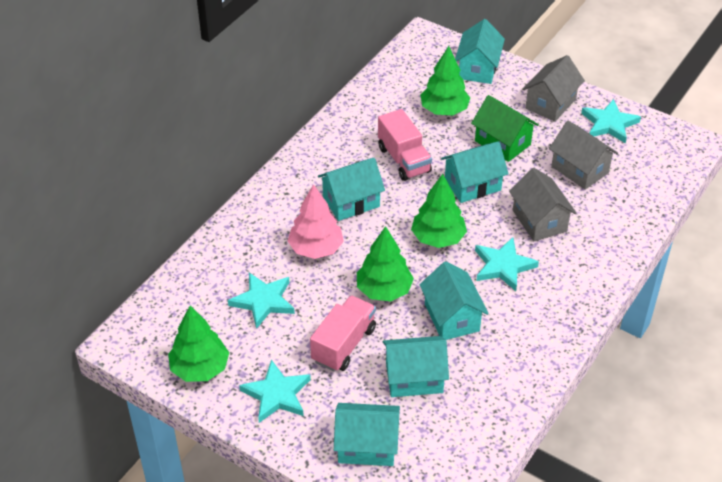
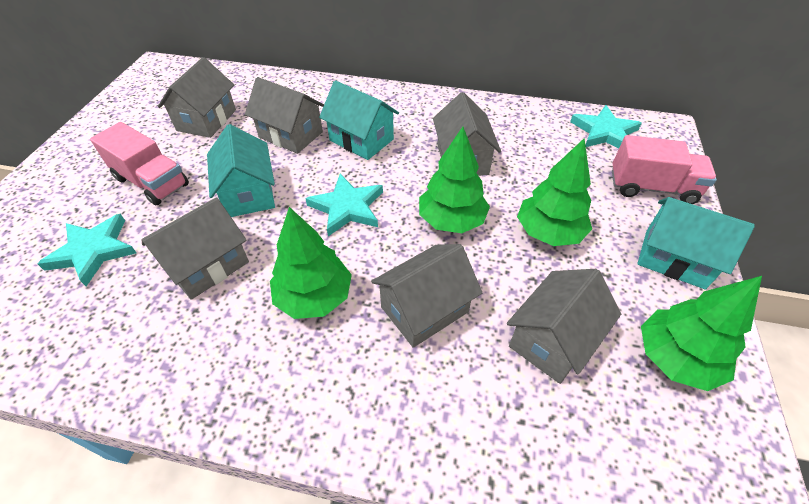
green house: [471,95,539,162] = 1 -> none = 0
grey house: [509,168,577,241] [522,55,585,122] [549,121,618,190] = 3 -> [142,197,249,300] [158,57,236,138] [245,77,324,154] [371,244,482,348] [433,92,501,176] [507,269,621,384] = 6
pink tree: [288,184,344,259] = 1 -> none = 0
turquoise house: [318,158,385,221] [334,403,400,466] [383,336,449,397] [419,262,489,340] [441,141,509,203] [455,19,505,84] = 6 -> [207,124,275,217] [319,81,399,160] [637,197,755,289] = 3
turquoise star: [228,273,295,329] [239,360,311,423] [475,237,539,291] [581,99,641,144] = 4 -> [37,214,137,286] [305,174,383,236] [570,105,642,148] = 3

